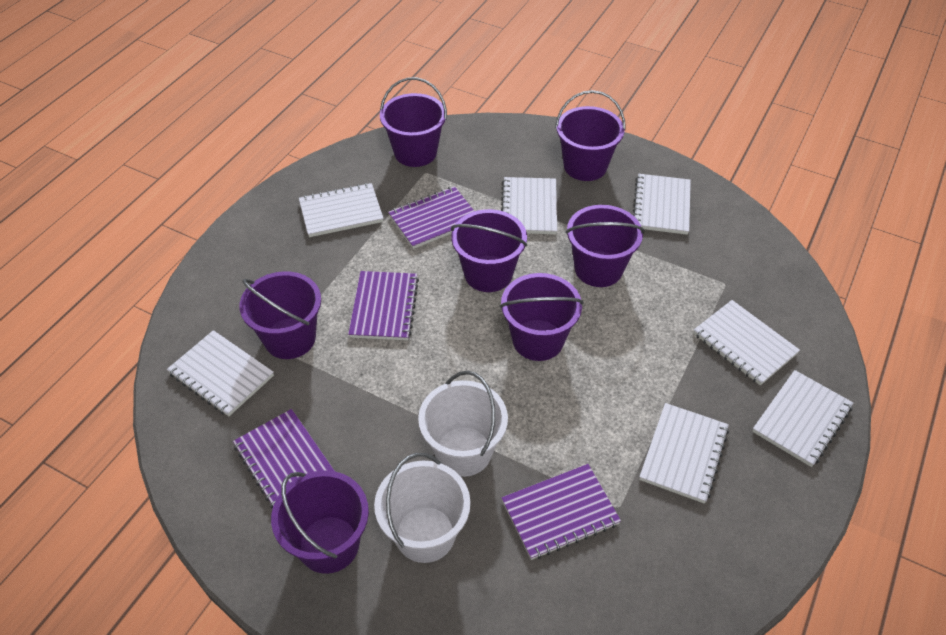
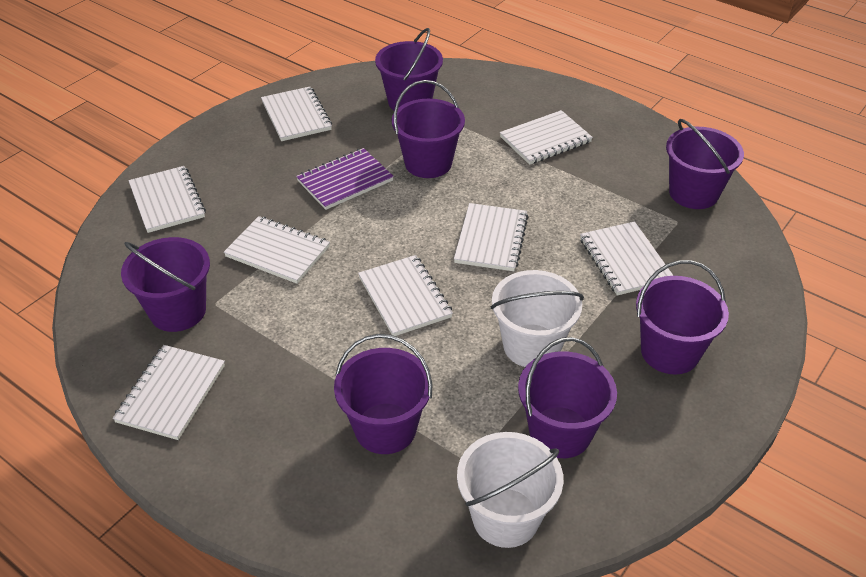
purple notebook: [233,409,334,509] [348,271,419,340] [388,186,474,249] [502,464,621,560] = 4 -> [296,148,394,210] = 1
white notebook: [167,330,274,416] [299,183,384,237] [501,177,557,234] [633,174,691,235] [639,403,729,504] [693,300,800,385] [752,370,853,467] = 7 -> [113,345,225,440] [128,166,206,233] [224,216,330,284] [261,87,332,141] [358,255,453,336] [454,203,528,271] [500,110,593,165] [580,221,674,296] = 8

